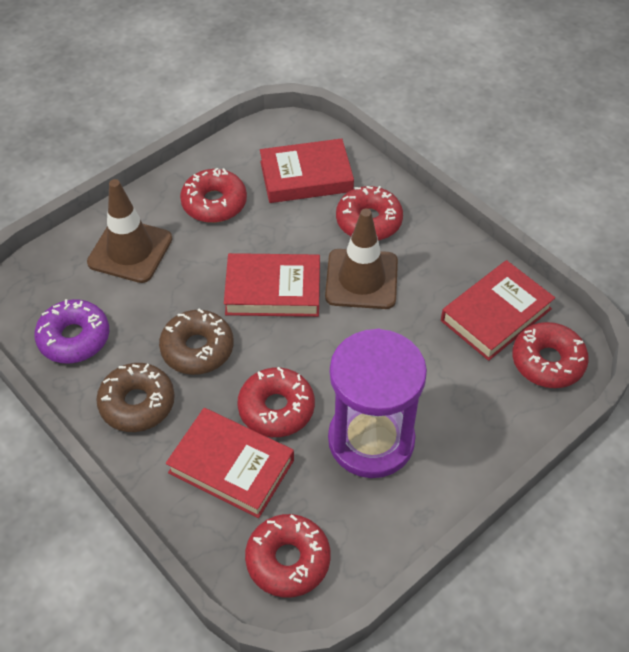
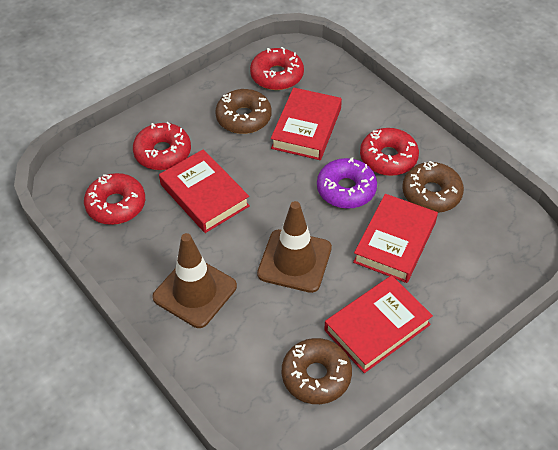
brown donut: [96,363,175,432] [159,309,234,375] = 2 -> [215,89,272,134] [282,338,352,404] [403,161,464,213] = 3
purple hourglass: [328,329,427,478] = 1 -> none = 0
red donut: [180,168,247,223] [238,367,315,437] [245,514,331,598] [336,186,403,241] [512,322,589,388] = 5 -> [84,173,145,225] [133,122,191,170] [250,47,304,90] [360,128,419,176] = 4

